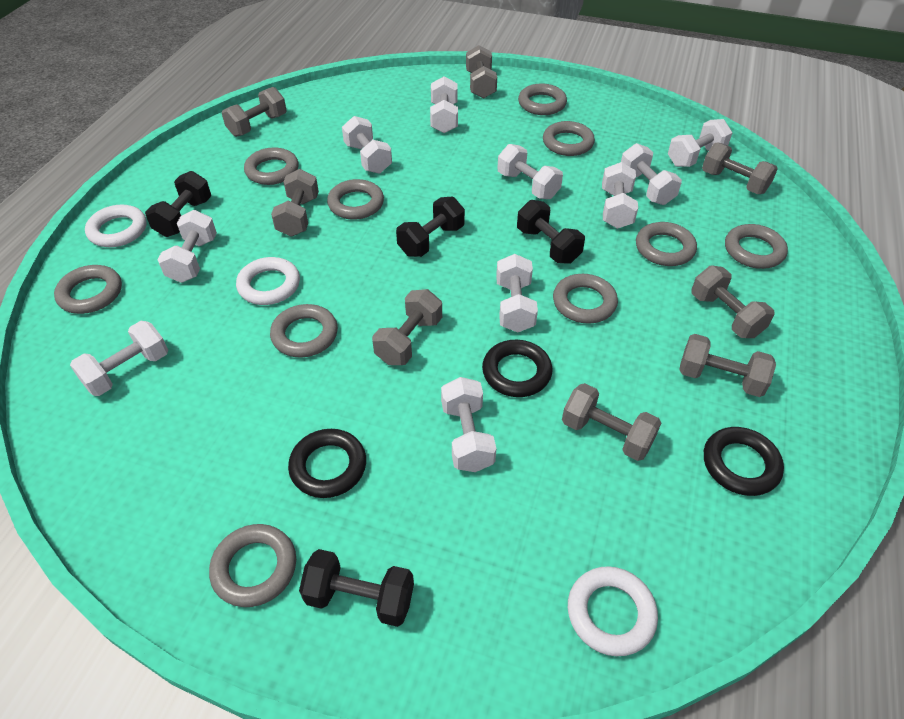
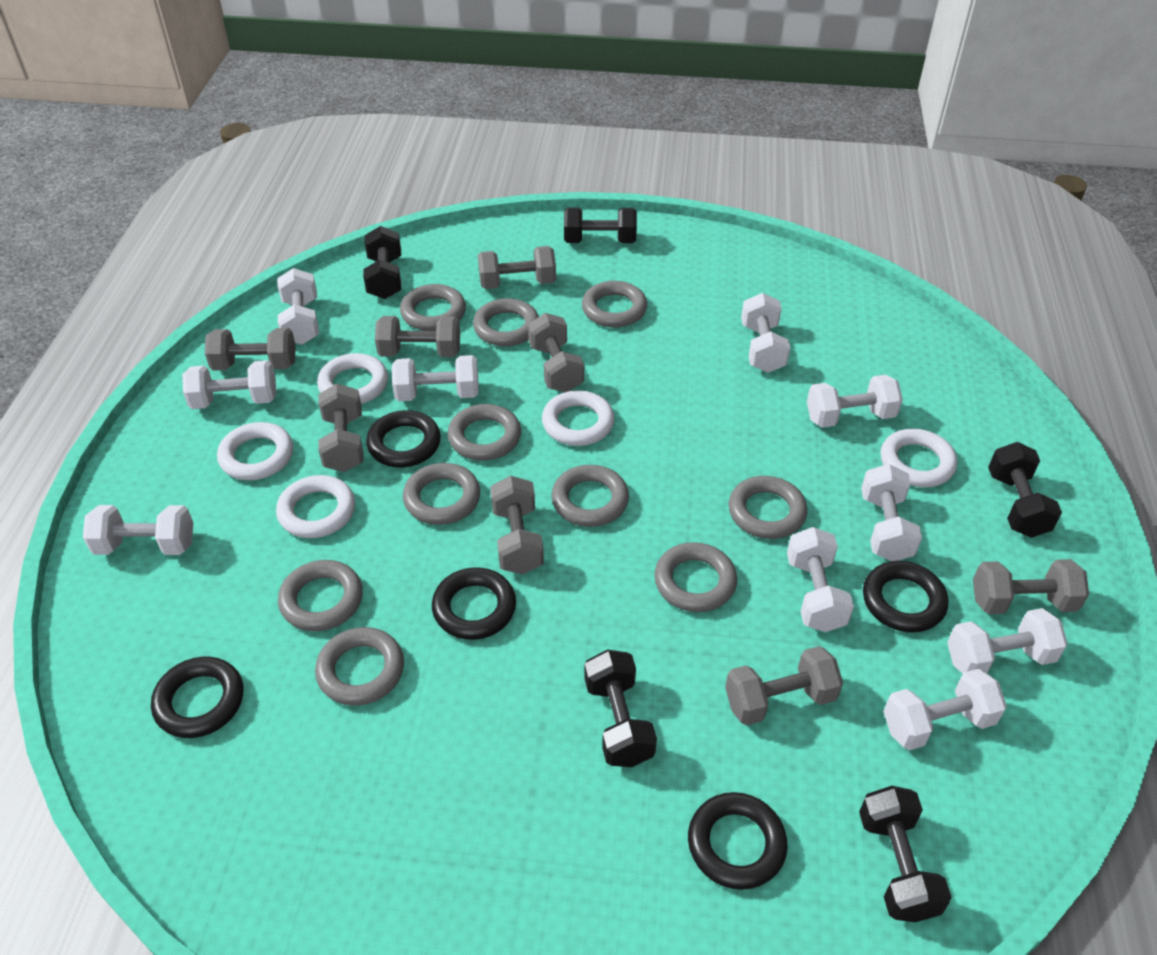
black dumbbell: [145,171,211,237] [299,549,414,627] [396,197,465,257] [517,200,585,264] = 4 -> [363,226,401,299] [564,208,637,243] [584,649,657,767] [859,786,951,922] [988,442,1062,538] = 5
black ring: [288,429,366,498] [482,340,553,397] [704,427,784,496] = 3 -> [151,657,243,738] [366,410,441,467] [432,567,516,640] [688,792,787,890] [863,561,948,633] = 5
white ring: [85,205,147,247] [236,257,300,305] [568,566,658,656] = 3 -> [217,422,293,480] [276,475,355,538] [317,353,388,404] [542,390,614,446] [881,429,957,487] = 5

